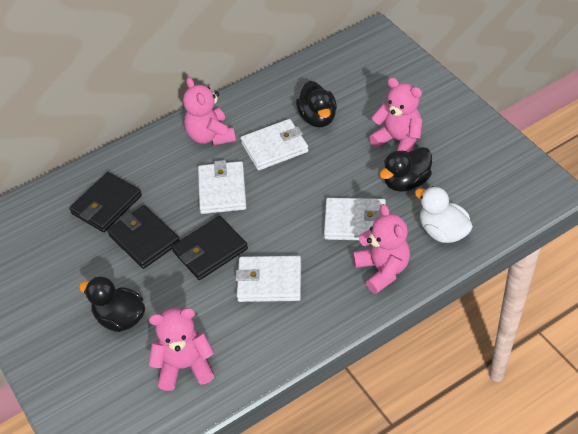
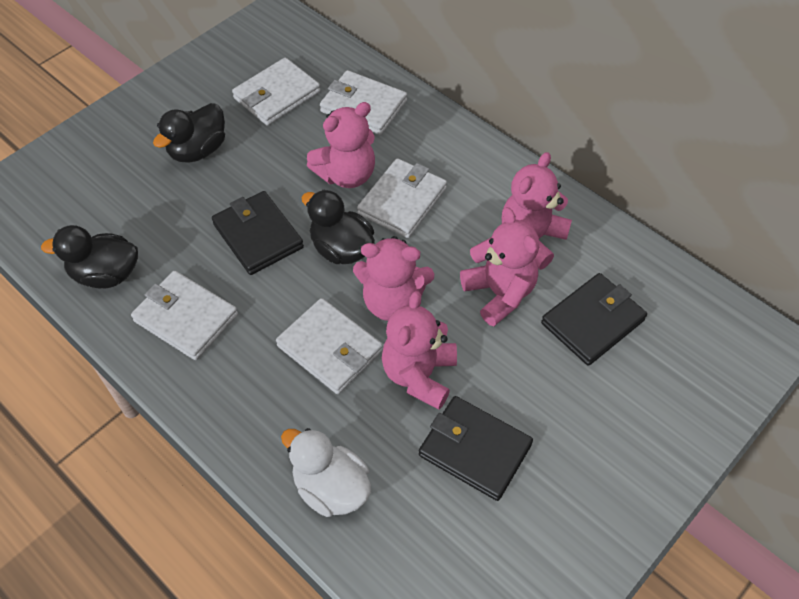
pink teddy bear: [149,308,214,391] [183,77,236,145] [352,204,410,294] [369,77,423,152] = 4 -> [307,102,375,188] [353,236,434,321] [382,291,457,410] [460,207,539,326] [502,152,572,270] = 5
white wallet: [198,160,246,214] [235,256,301,302] [240,119,309,171] [324,198,386,240] = 4 -> [131,271,238,360] [232,58,320,126] [276,298,383,394] [320,70,407,135] [357,158,447,238] = 5

